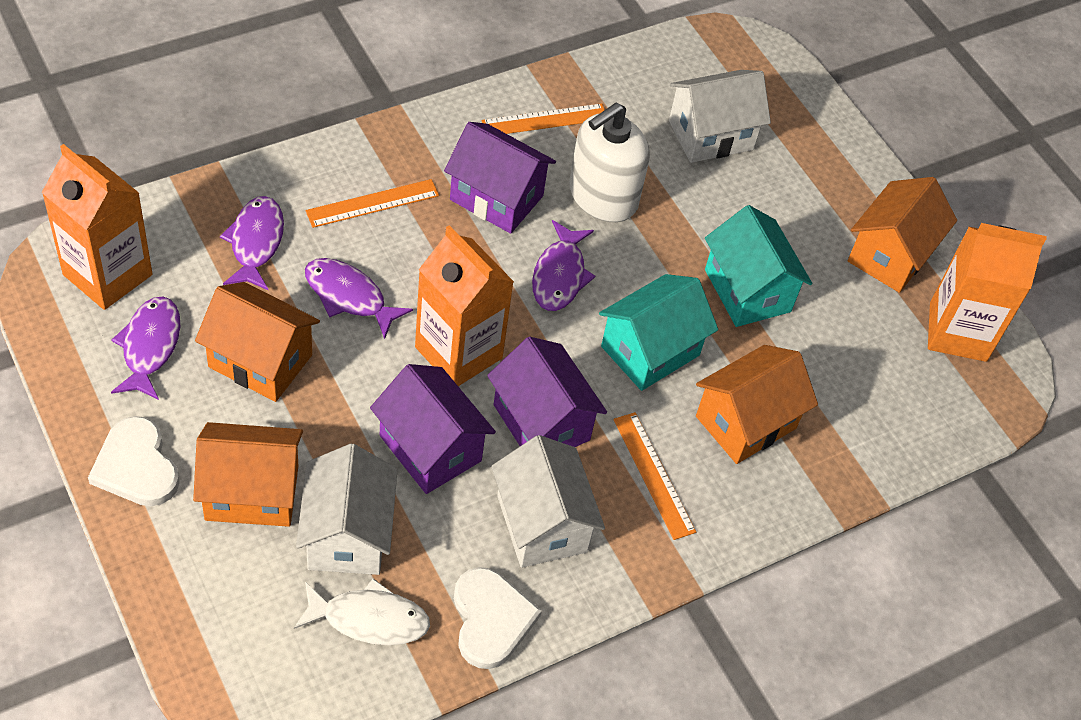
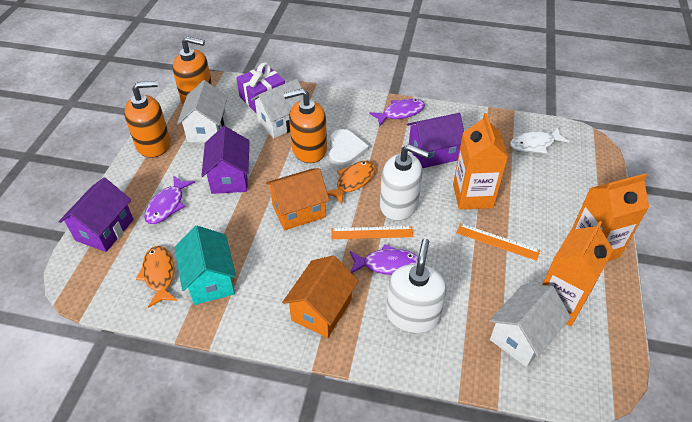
orange fish: none = 0 -> [136,246,178,308] [327,161,375,205] = 2
orange house: [193,422,303,527] [195,282,320,402] [696,345,818,464] [848,177,957,293] = 4 -> [266,168,329,230] [282,255,358,338] = 2
orange ruler: [305,179,439,228] [482,103,605,134] [613,412,696,540] = 3 -> [331,226,413,239] [456,223,540,261] = 2
orange soap dispenser: none = 0 -> [124,81,170,158] [172,36,212,105] [283,88,327,163] = 3
purple fish: [111,297,181,400] [220,196,284,290] [305,258,413,339] [532,220,595,311] = 4 -> [144,175,195,224] [350,244,418,275] [369,99,425,126] = 3
purple gift: none = 0 -> [236,62,285,114] = 1
turquoise house: [599,274,718,391] [705,205,812,327] = 2 -> [175,226,236,305] = 1
white heart: [88,416,180,506] [454,567,542,669] = 2 -> [329,129,369,167] = 1
white soap dispenser: [569,102,650,222] = 1 -> [380,144,429,221] [386,238,447,333] = 2

